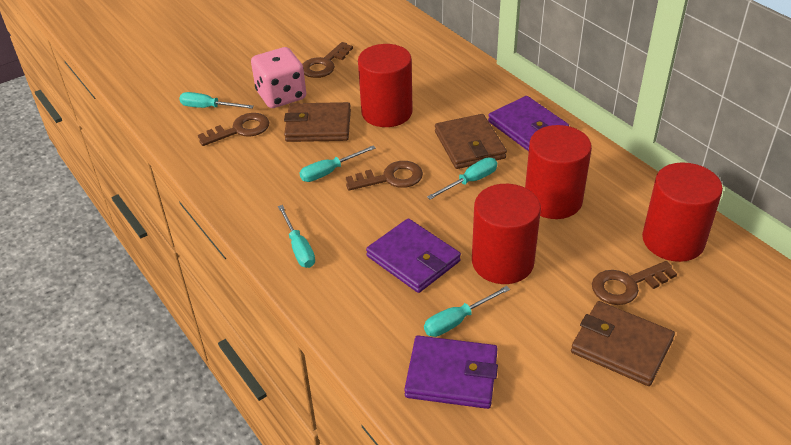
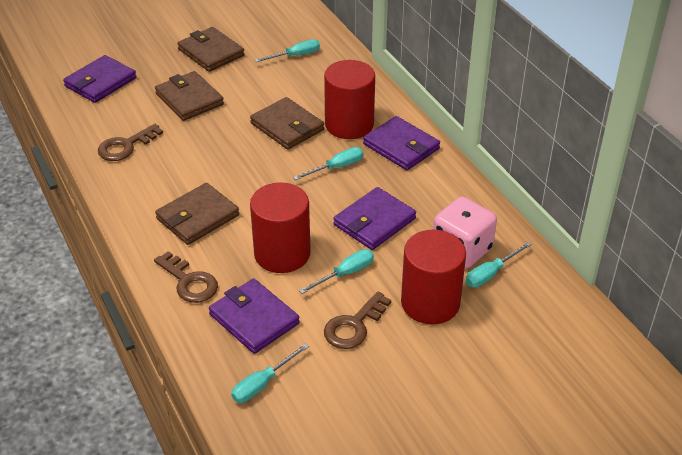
brown key: [198,113,269,146] [302,42,353,78] [346,161,423,191] [592,261,677,305] = 4 -> [98,124,163,161] [154,251,218,303] [324,292,391,349] = 3
brown wallet: [284,102,351,142] [435,114,507,169] [571,301,675,386] = 3 -> [155,71,224,121] [155,183,239,245] [177,27,245,72] [250,97,324,150] = 4
purple wallet: [366,218,461,293] [404,335,498,409] [488,96,569,151] = 3 -> [63,55,136,103] [209,278,300,354] [333,187,416,250] [363,116,440,170] = 4
red cylinder: [358,44,413,127] [472,184,541,284] [525,125,592,219] [642,162,723,262] = 4 -> [250,182,311,273] [324,60,375,139] [401,230,466,324] = 3

